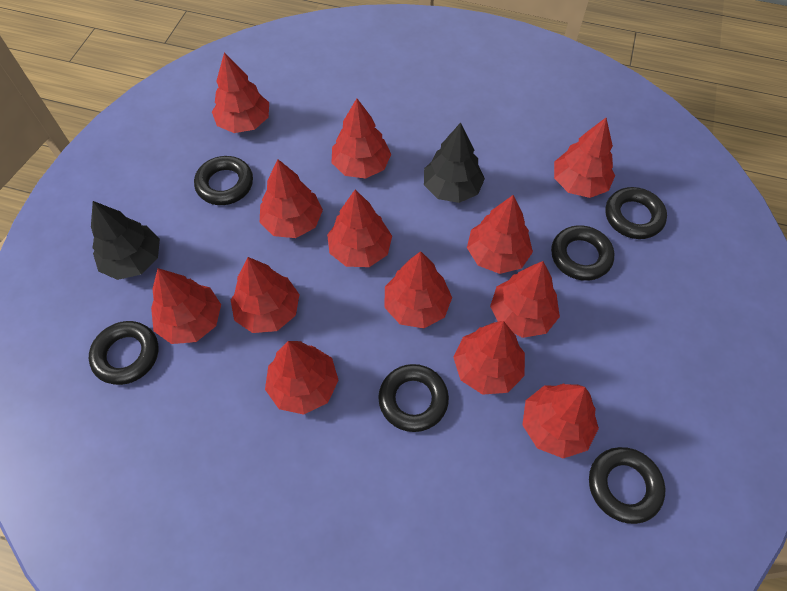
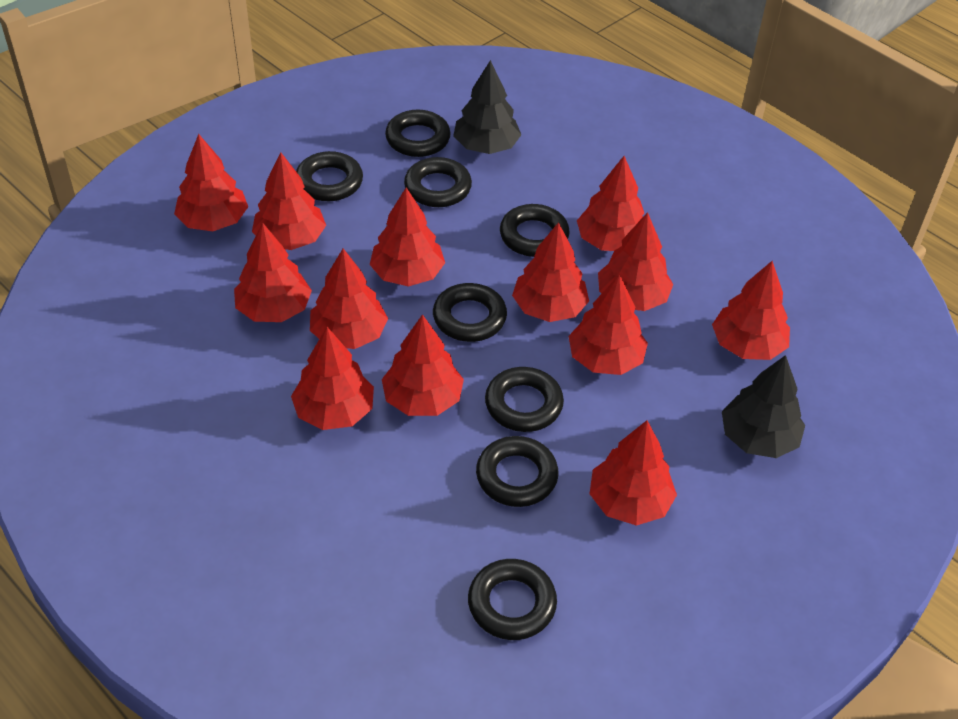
black ring: [89,321,158,385] [194,156,253,205] [378,364,449,432] [551,225,615,281] [589,447,665,524] [606,187,667,239] = 6 -> [296,151,363,201] [385,110,451,157] [404,157,472,207] [433,283,507,342] [468,559,557,640] [476,436,559,507] [485,367,564,432] [500,204,570,257] = 8

